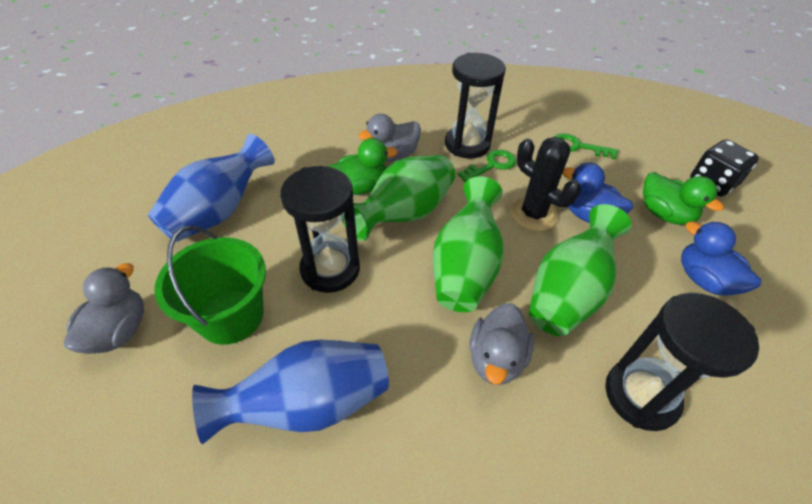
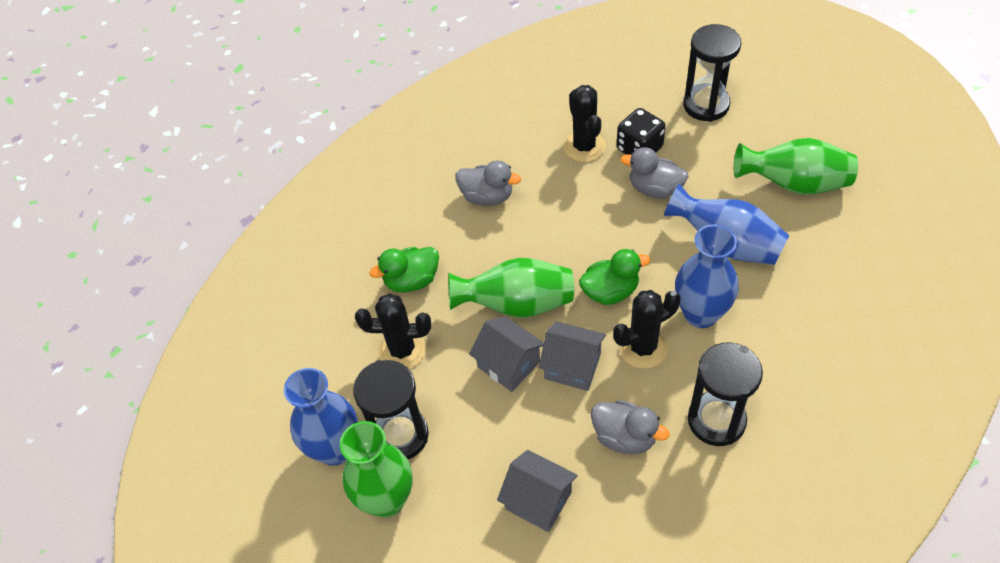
black cactus: [510,137,581,231] = 1 -> [355,293,431,369] [563,85,605,162] [613,290,681,369] = 3
blue duck: [562,163,633,223] [681,221,761,296] = 2 -> none = 0
blue vase: [148,134,275,242] [192,340,389,445] = 2 -> [284,368,358,466] [664,184,789,265] [675,224,739,328] = 3
green bucket: [154,225,266,345] = 1 -> none = 0
green key: [457,150,516,182] [554,133,618,159] = 2 -> none = 0
grey house: none = 0 -> [469,316,544,392] [497,450,578,532] [539,321,606,391] = 3

